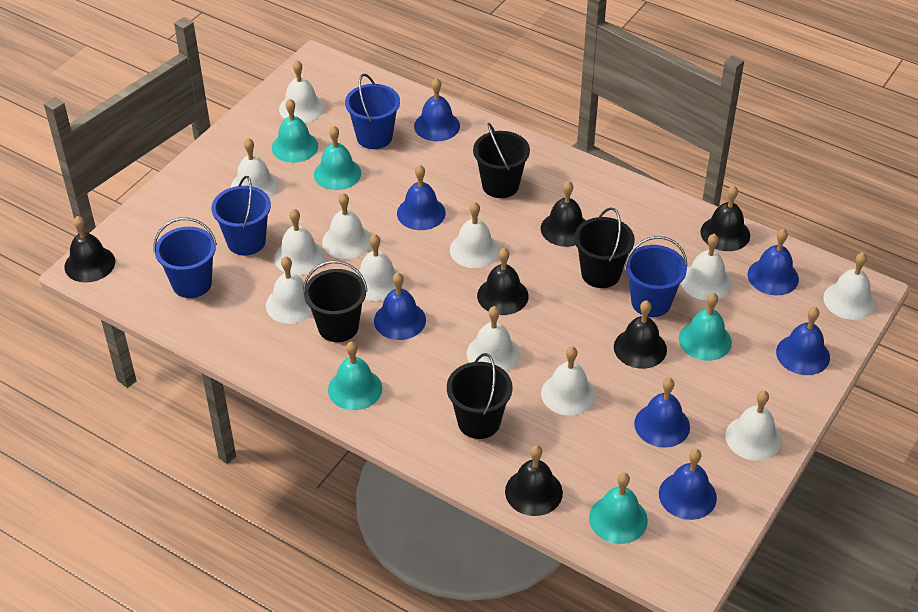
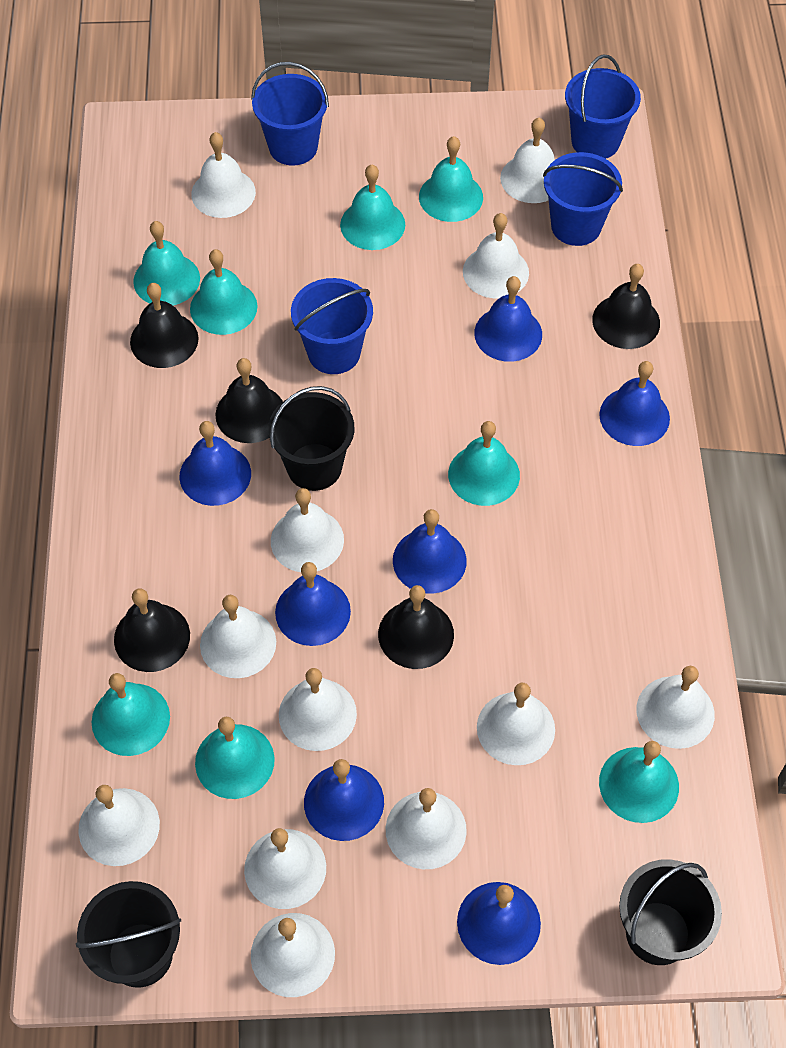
black bell: [64,216,115,283] [477,248,529,315] [505,445,563,516] [541,181,586,247] [614,300,667,369] [700,186,750,251] = 6 -> [114,588,190,672] [130,283,199,368] [215,358,283,443] [378,585,454,669] [592,264,660,349] = 5
black bucket: [303,260,368,342] [447,353,513,439] [473,123,530,198] [574,207,635,288] = 4 -> [76,881,181,988] [268,386,354,491] [619,859,722,965] = 3
turquoise bell: [272,99,318,163] [314,126,361,190] [328,341,382,410] [589,473,648,544] [679,293,732,361] = 5 -> [92,673,170,756] [133,221,200,306] [190,249,257,335] [195,717,275,799] [340,165,405,250] [419,136,483,222] [448,421,520,506] [599,741,679,823] = 8

